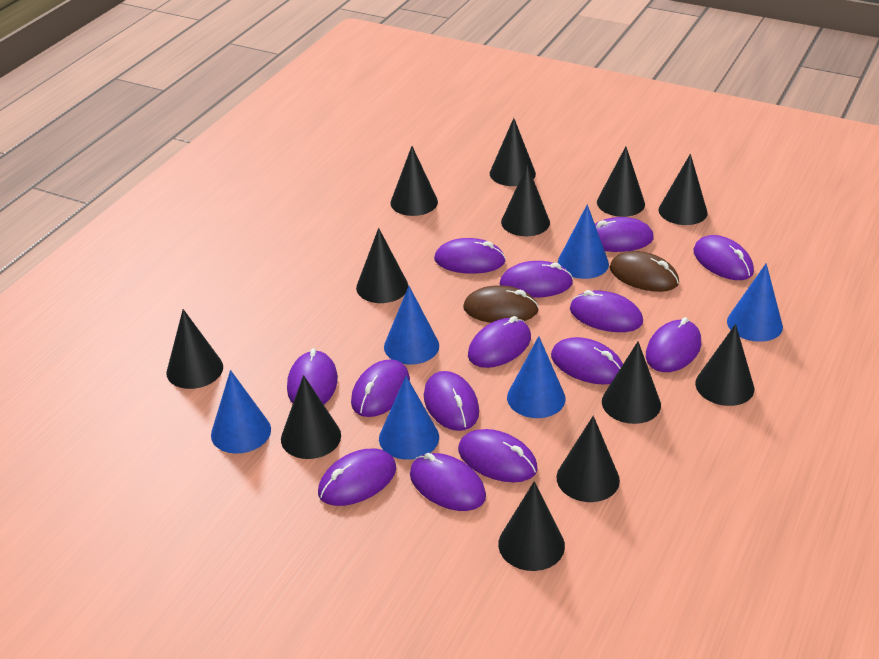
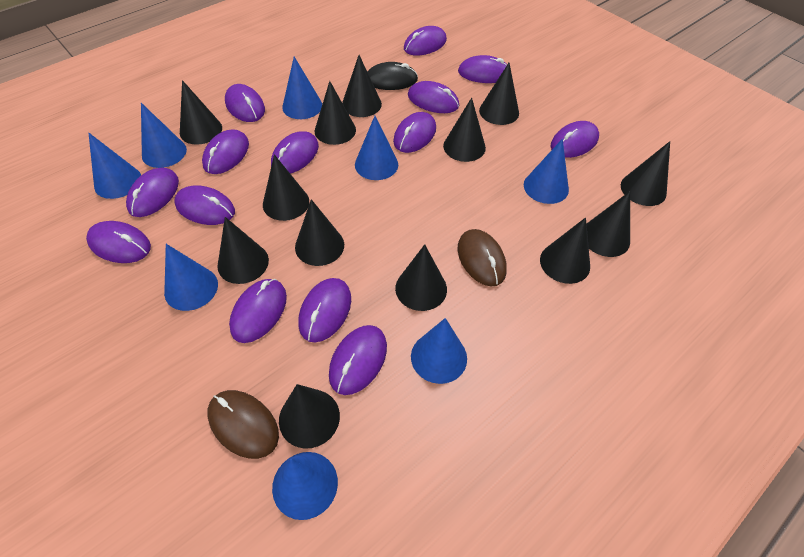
black cone: [166,309,223,389] [281,375,341,459] [356,228,408,303] [390,146,438,216] [490,118,536,186] [498,481,565,571] [501,165,550,236] [556,416,620,502] [597,147,645,217] [602,342,661,424] [659,154,708,225] [695,324,754,406] = 12 -> [180,80,222,145] [217,217,269,284] [263,154,309,221] [279,384,340,449] [295,199,344,266] [315,81,356,145] [342,55,382,117] [395,244,447,311] [443,98,486,162] [479,63,519,125] [540,217,590,284] [587,191,630,257] [621,141,670,206] = 13
black mouse: none = 0 -> [367,62,418,90] = 1
blue cone: [211,370,271,454] [379,376,439,460] [384,286,439,365] [507,336,566,418] [558,204,609,279] [727,263,783,342] = 6 -> [88,133,141,199] [141,103,187,168] [164,244,218,311] [272,452,338,520] [282,57,322,119] [355,116,398,180] [411,318,467,384] [524,139,569,204] = 8

